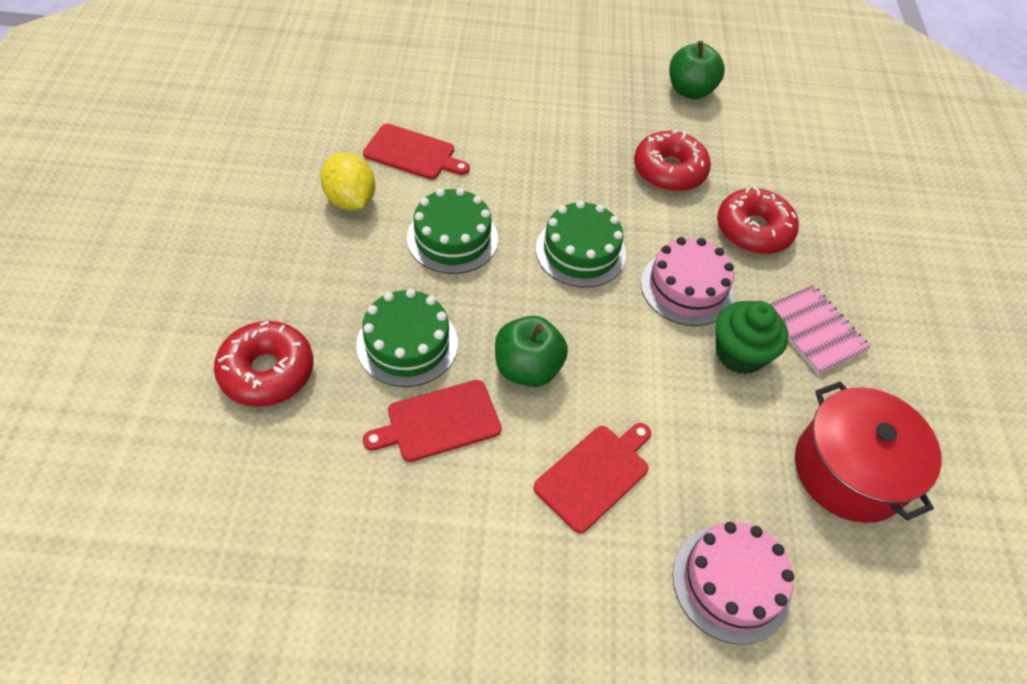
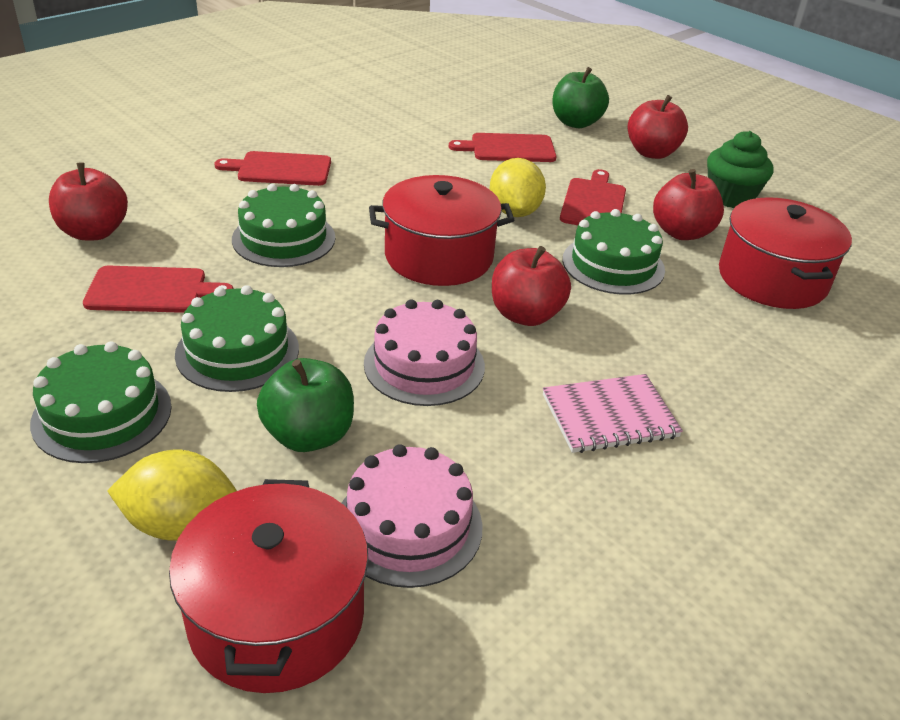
green cake: [356,289,458,387] [407,188,498,274] [536,200,626,288] = 3 -> [30,342,172,463] [175,285,299,392] [232,184,335,267] [563,209,665,295] = 4
red apple: none = 0 -> [49,163,128,240] [492,246,571,326] [627,95,688,159] [653,169,724,240] = 4
red cutting board: [363,124,470,180] [363,380,502,462] [534,423,651,533] = 3 -> [83,266,233,313] [215,151,331,186] [449,133,556,162] [560,169,626,225] = 4
red donut: [214,321,313,407] [634,130,711,192] [717,186,799,254] = 3 -> none = 0
red pot: [795,381,942,523] = 1 -> [169,479,368,693] [369,175,514,286] [719,197,852,309] = 3
yellow lemon: [320,152,376,210] = 1 -> [107,449,237,541] [490,158,546,217] = 2

